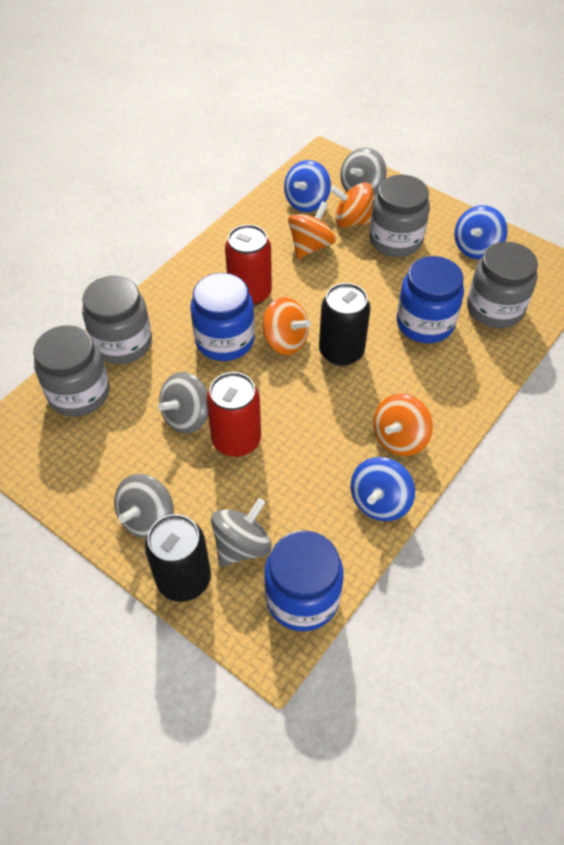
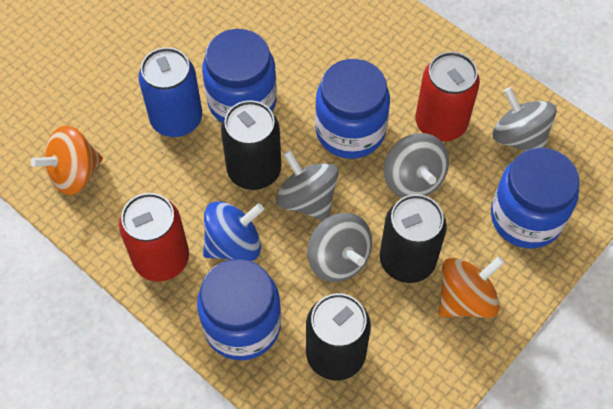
black can: [145,514,211,602] [319,283,371,366] = 2 -> [221,100,281,190] [306,293,371,381] [380,194,447,283] = 3
blue can: none = 0 -> [139,47,202,137] = 1
blue jar: [190,273,255,361] [264,531,344,631] [397,256,464,343] = 3 -> [197,259,281,360] [202,29,277,123] [315,59,390,159] [491,148,580,248] = 4
blue spinning top: [284,160,331,212] [351,457,415,521] [454,205,508,259] = 3 -> [203,201,264,261] = 1
grey jar: [33,325,110,417] [82,276,152,364] [369,175,430,257] [467,242,538,328] = 4 -> none = 0
orange spinning top: [263,297,311,355] [288,201,336,259] [330,182,374,228] [373,394,433,456] = 4 -> [31,125,103,195] [439,256,504,318] = 2

